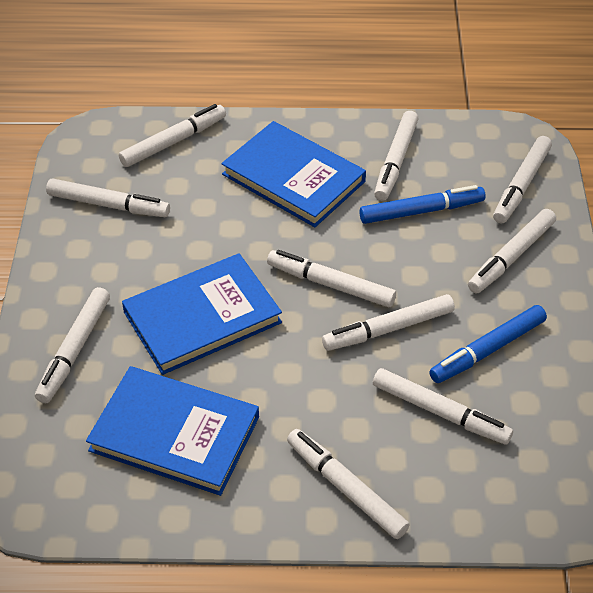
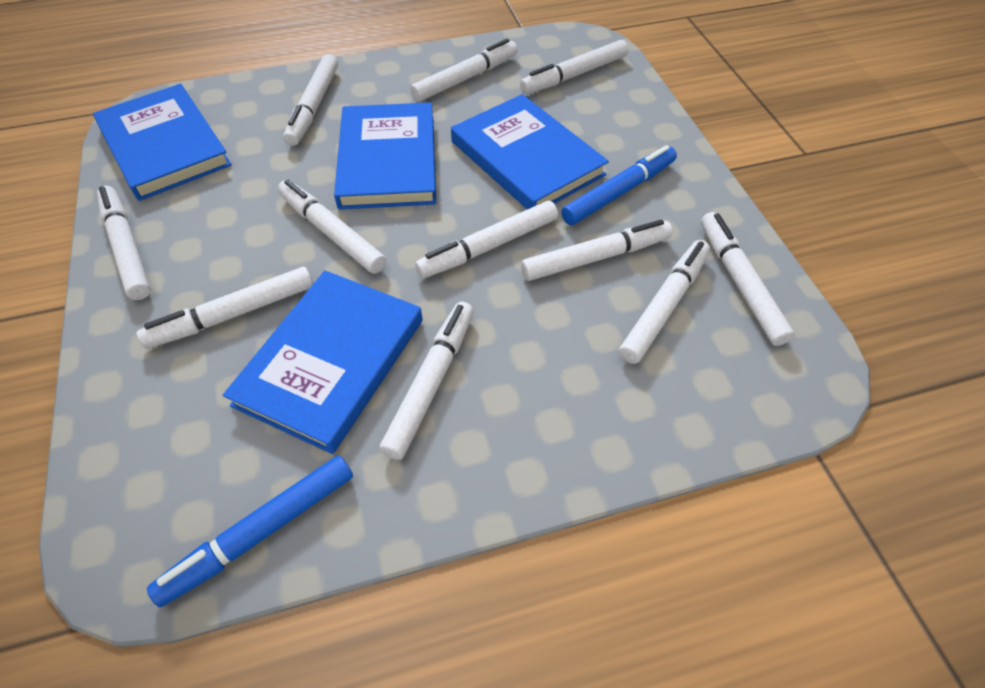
blue book: [86,366,259,496] [122,253,282,375] [221,121,366,227] = 3 -> [93,84,232,201] [223,271,423,454] [334,102,436,210] [451,94,609,209] = 4
white marker: [35,287,110,403] [46,178,170,217] [119,104,226,167] [267,250,396,307] [287,429,410,539] [322,294,455,351] [373,368,513,445] [374,111,419,201] [468,209,556,293] [493,136,552,223] = 10 -> [97,186,151,300] [137,267,313,349] [278,180,386,274] [283,54,338,146] [380,302,474,460] [410,39,518,102] [415,201,558,278] [520,40,628,94] [521,219,673,281] [619,240,710,364] [701,212,795,346] = 11

